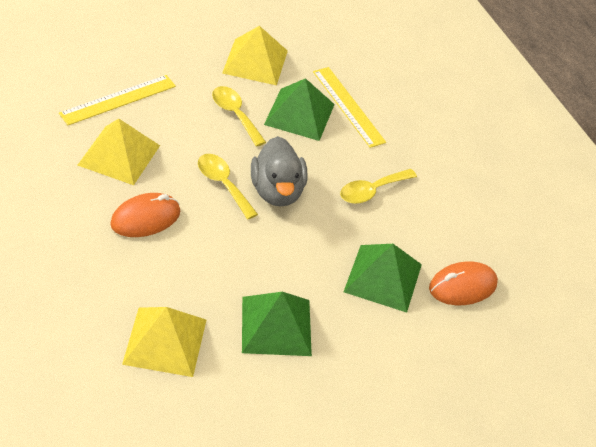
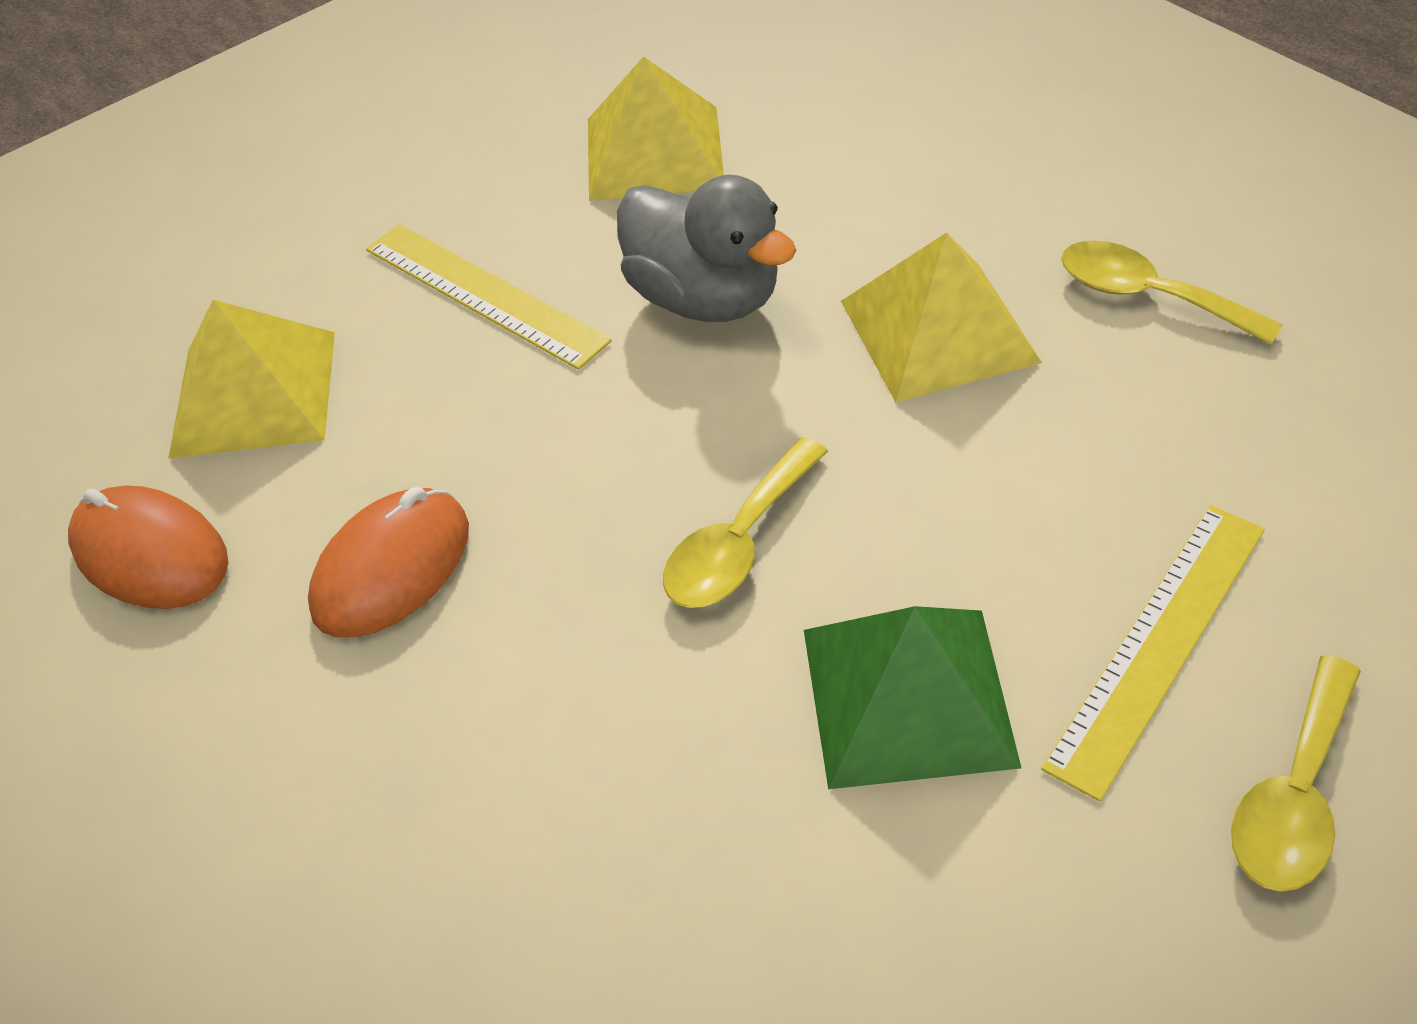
green pyramid: [242,292,312,356] [264,78,335,141] [344,244,422,313] = 3 -> [804,606,1021,789] = 1

